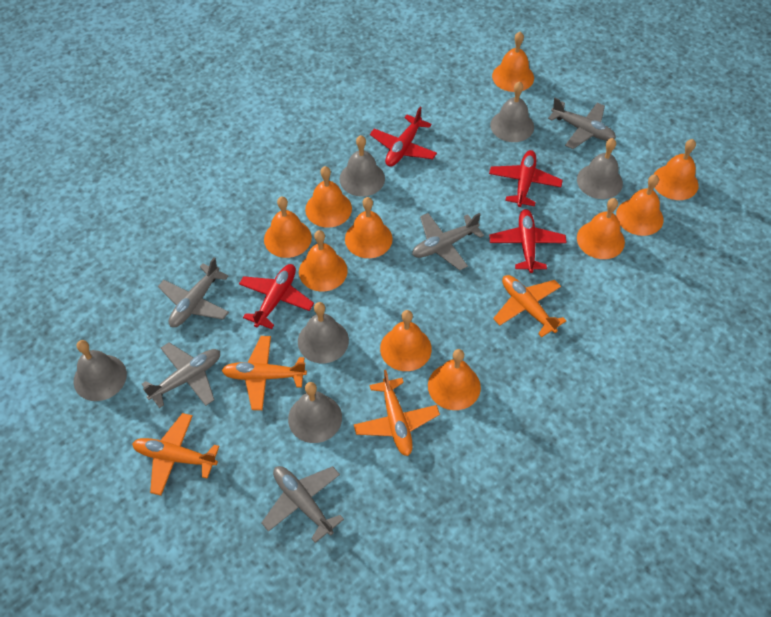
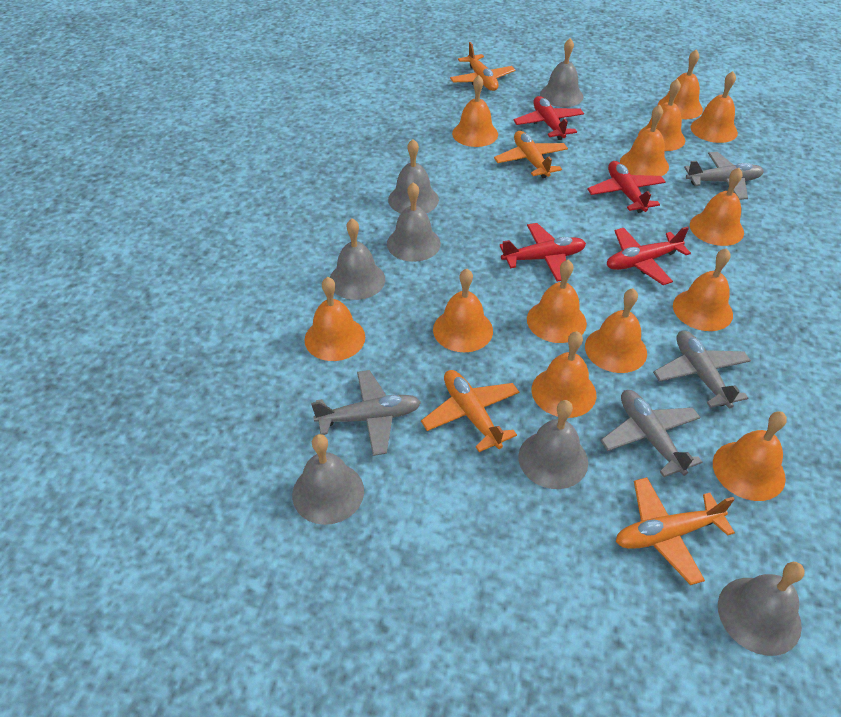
grey bell: [74,340,127,401] [288,382,342,443] [298,302,349,363] [340,135,385,197] [490,81,534,142] [577,138,623,199] = 6 -> [292,434,364,525] [330,219,385,300] [387,182,441,262] [388,139,439,213] [518,400,588,489] [540,38,583,107] [718,562,804,656] = 7
grey plane: [142,342,220,408] [158,257,229,327] [261,466,344,543] [412,213,484,270] [548,98,616,149] = 5 -> [311,370,421,456] [600,390,702,477] [653,330,751,408] [684,152,764,200] = 4
orange bell: [264,196,312,258] [299,230,348,292] [305,166,352,228] [345,197,393,258] [380,310,432,371] [428,349,481,410] [492,32,534,92] [577,198,625,259] [616,174,664,236] [653,139,699,200] = 10 -> [304,277,365,361] [433,268,493,352] [452,75,498,147] [527,260,587,343] [531,331,596,418] [585,288,647,373] [620,104,669,176] [638,79,685,151] [658,49,703,119] [673,248,733,331] [690,168,744,246] [691,71,738,143] [713,411,787,501] = 13

